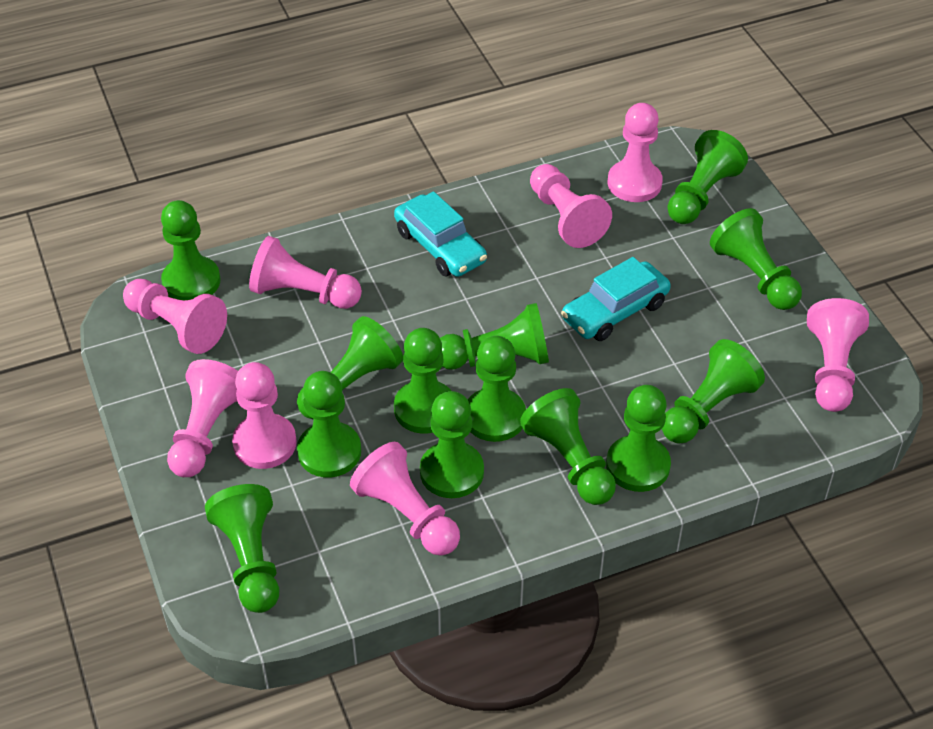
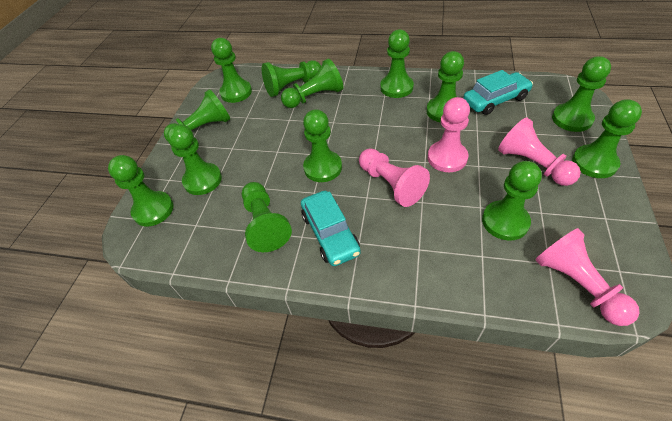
pink pawn: [123,279,227,354] [167,359,238,477] [232,362,297,469] [249,236,362,309] [350,442,460,556] [530,164,612,248] [608,103,663,202] [807,298,869,412] = 8 -> [359,148,430,207] [428,97,470,172] [498,117,581,186] [535,228,640,326] = 4

